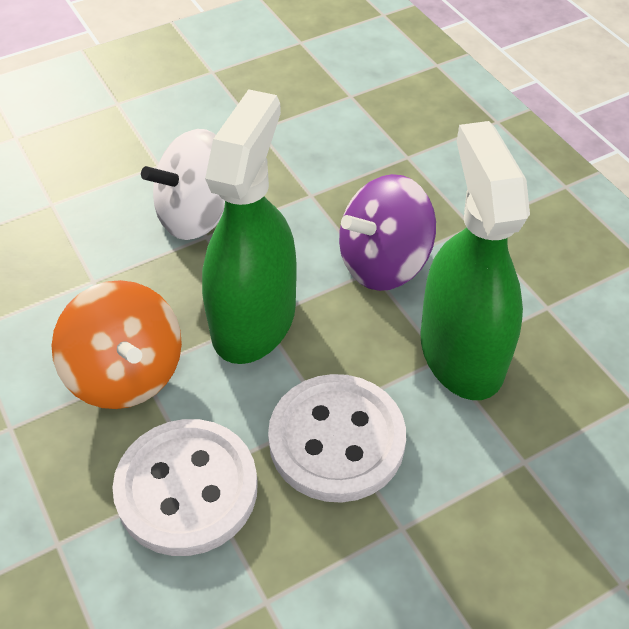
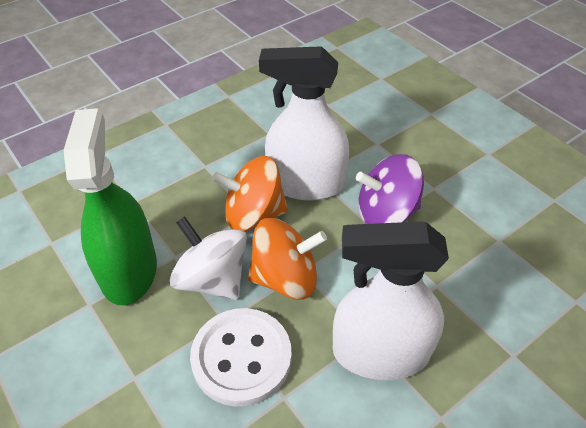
green spray bottle: [202,89,297,364] [420,121,530,400] = 2 -> [64,108,157,305] = 1
orange spinning top: [51,280,182,409] = 1 -> [212,156,288,232] [248,218,327,300] = 2
white button: [112,419,258,556] [268,374,406,503] = 2 -> [190,308,292,407] = 1
white spray bottle: none = 0 -> [259,46,349,201] [333,221,449,380] = 2

